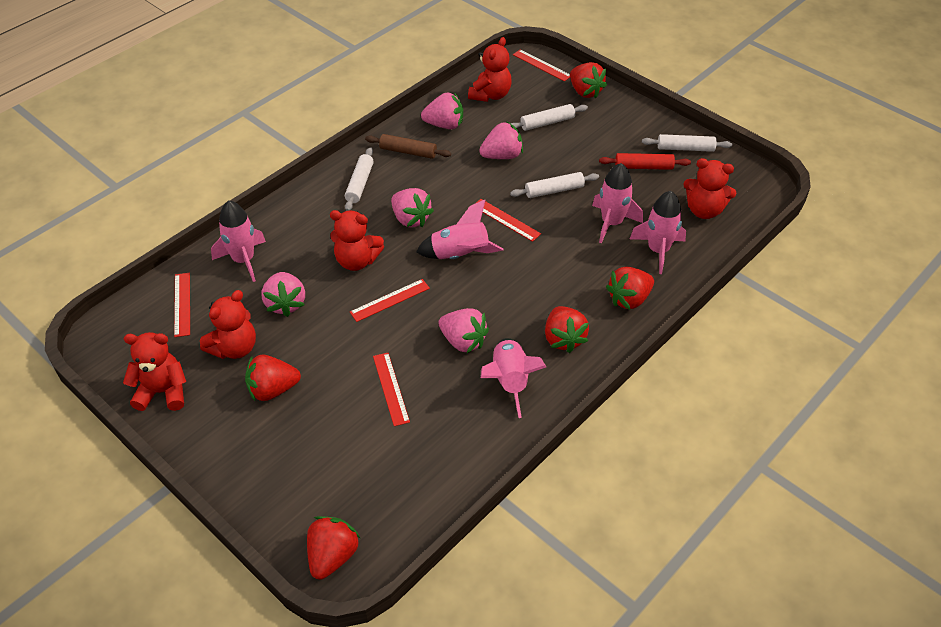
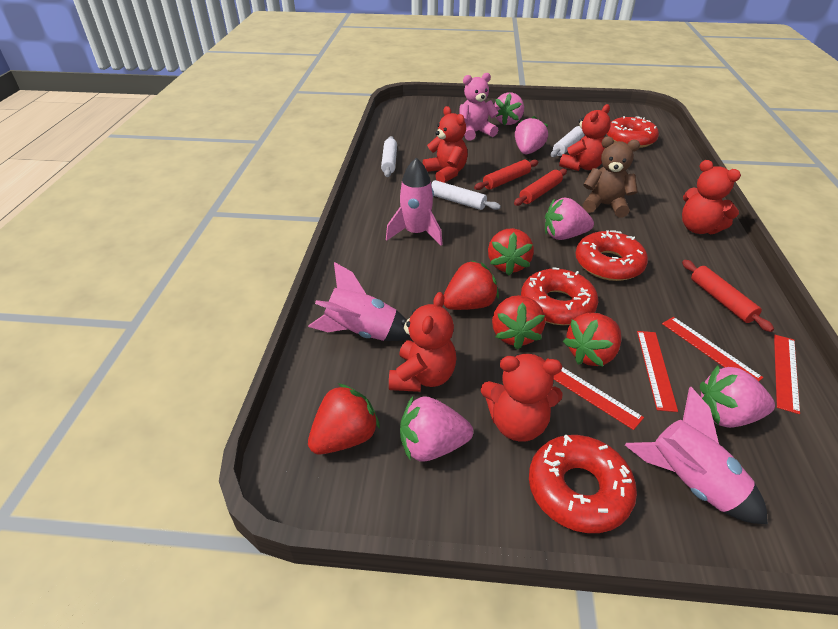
brown rolling pin: [365,134,451,159] = 1 -> none = 0
brown teddy bear: none = 0 -> [583,136,640,217] = 1
pink rocket: [211,200,266,282] [416,200,504,259] [481,338,546,418] [592,163,643,244] [630,191,686,274] = 5 -> [308,262,411,341] [386,158,443,246] [625,387,768,524] = 3
pink teddy bear: none = 0 -> [459,73,499,141] = 1
red donut: none = 0 -> [521,267,598,325] [529,435,637,533] [575,230,648,281] [607,116,659,148] = 4
red rolling pin: [599,153,691,170] = 1 -> [474,159,538,190] [514,169,567,206] [682,260,774,332] = 3
red ruler: [174,273,190,337] [350,279,430,322] [373,353,410,426] [476,199,541,242] [513,49,570,82] = 5 -> [545,358,644,430] [637,331,678,412] [662,317,763,381] [774,335,800,414] = 4
white rolling pin: [345,147,374,211] [510,172,599,198] [511,104,588,131] [642,134,732,152] = 4 -> [381,136,397,177] [431,180,501,210] [551,126,585,157] = 3

